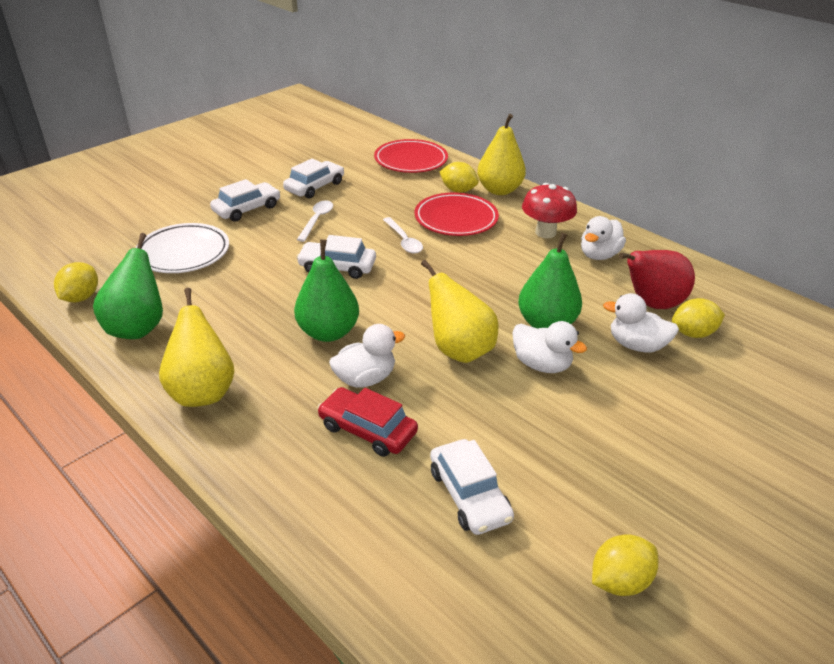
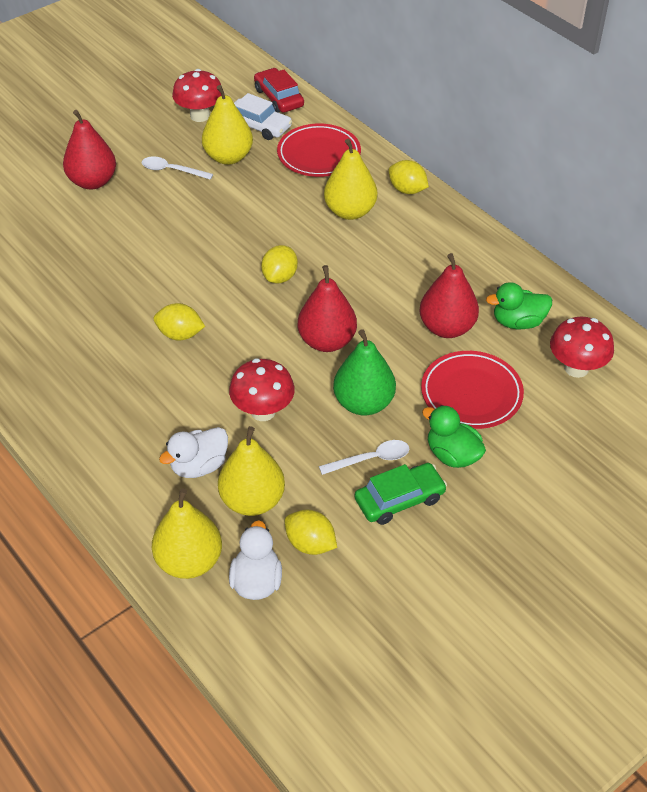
green car: none = 0 -> [355,463,447,525] = 1
green duck: none = 0 -> [422,405,486,468] [486,282,552,329] = 2
green pear: [93,233,163,339] [294,239,359,342] [518,233,582,329] = 3 -> [333,329,396,415] = 1
red mushroom: [522,183,577,238] = 1 -> [172,69,222,122] [229,358,295,421] [550,317,614,378] = 3
red pear: [619,250,695,309] = 1 -> [63,110,116,189] [298,265,357,352] [419,253,479,338] = 3
white car: [210,179,280,222] [283,159,344,199] [296,235,376,279] [430,439,514,535] = 4 -> [234,93,292,140] = 1
white duck: [329,324,405,388] [512,321,587,373] [581,216,626,260] [603,293,679,352] = 4 -> [159,427,228,478] [229,520,282,600] = 2
white plate: [136,223,229,273] = 1 -> none = 0
yellow pear: [159,288,234,407] [421,260,498,363] [477,114,526,195] = 3 -> [152,489,222,579] [202,85,253,165] [218,426,285,516] [324,139,377,220] = 4

